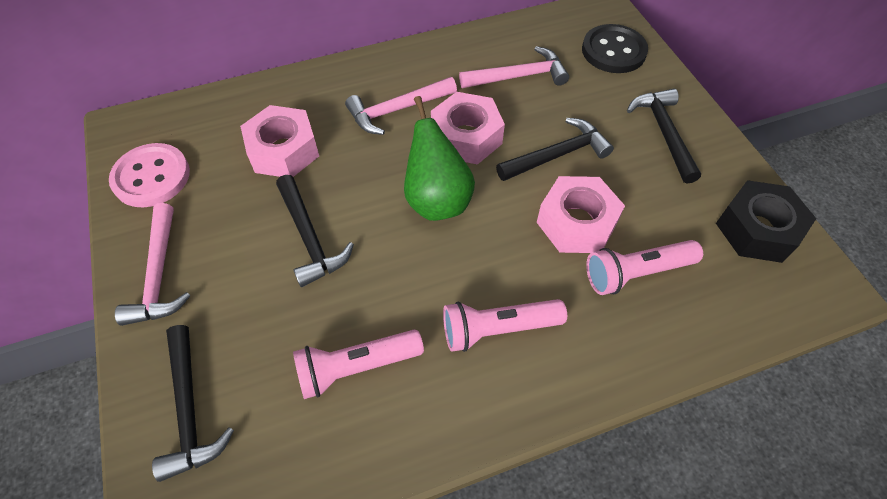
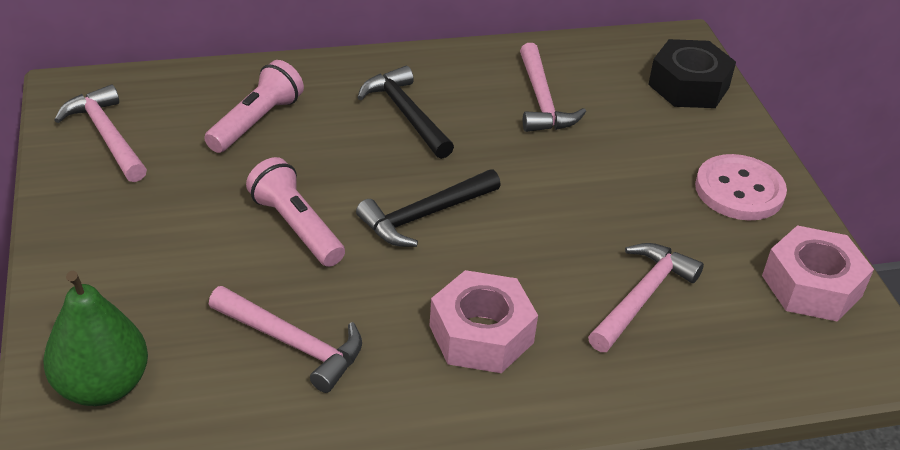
black button: [582,24,648,73] = 1 -> none = 0
black hammer: [152,325,234,482] [276,175,354,287] [496,118,614,181] [627,89,701,184] = 4 -> [356,169,501,247] [357,66,454,159] = 2
pink flashlight: [293,330,424,399] [443,299,567,352] [586,240,703,295] = 3 -> [204,60,304,153] [246,157,345,267] = 2
pink hammer: [115,203,190,326] [345,77,457,135] [459,46,569,88] = 3 -> [54,84,147,182] [209,286,362,393] [520,43,586,132] [588,243,704,352] = 4
pink nut: [240,105,319,177] [431,92,505,164] [537,176,625,253] = 3 -> [429,270,538,373] [762,225,874,322] = 2

